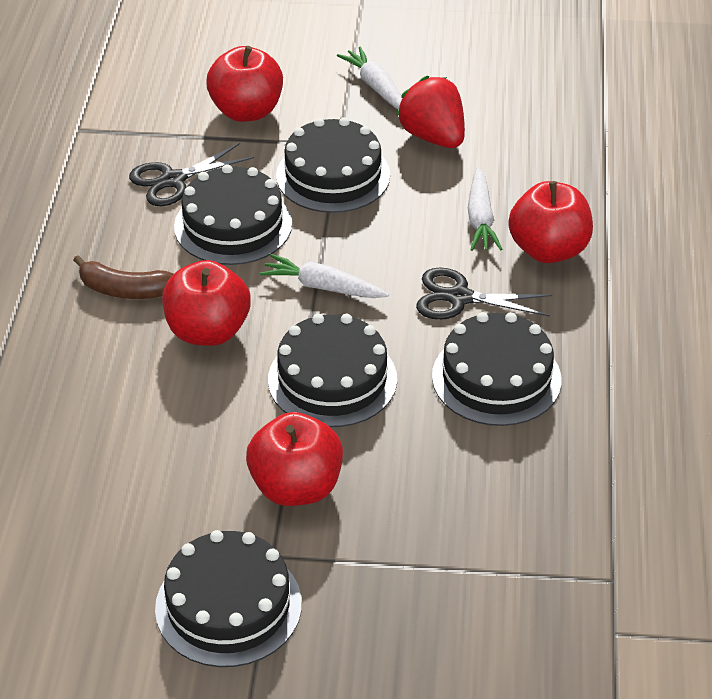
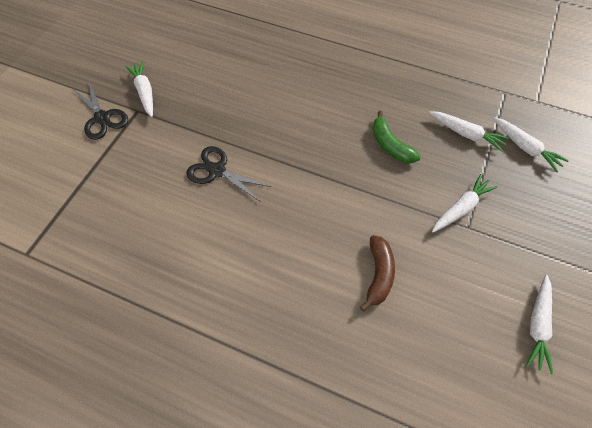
black cake: [155,530,302,667] [174,164,292,265] [268,314,397,427] [276,117,390,213] [432,312,562,426] = 5 -> none = 0
green banana: none = 0 -> [372,111,421,163] = 1
red apple: [162,260,251,346] [206,46,283,122] [246,412,343,506] [508,181,593,263] = 4 -> none = 0
red strawberry: [397,76,465,148] = 1 -> none = 0
white carrot: [259,254,389,298] [337,47,402,109] [468,167,502,251] = 3 -> [126,61,153,117] [429,111,509,152] [432,174,498,232] [493,117,569,172] [526,275,553,374] = 5

